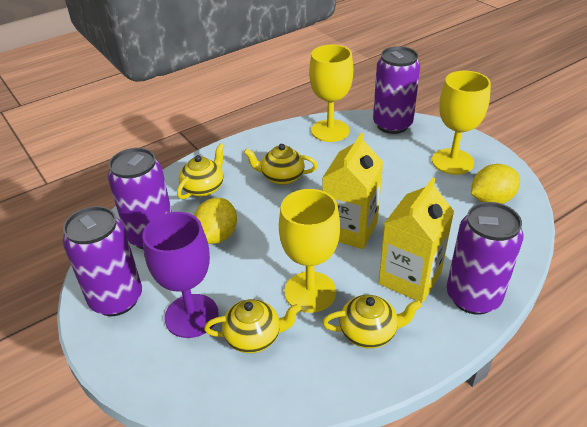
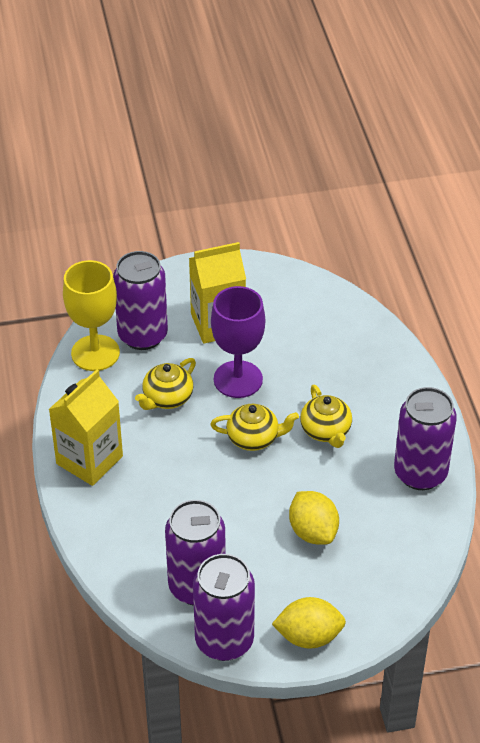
yellow goblet: [279,189,340,313] [309,44,353,142] [432,71,491,175] = 3 -> [63,260,120,371] = 1
yellow teapot: [177,144,224,199] [204,299,301,353] [244,144,318,185] [322,295,422,348] = 4 -> [135,358,196,410] [210,404,299,451] [300,385,352,448] = 3

